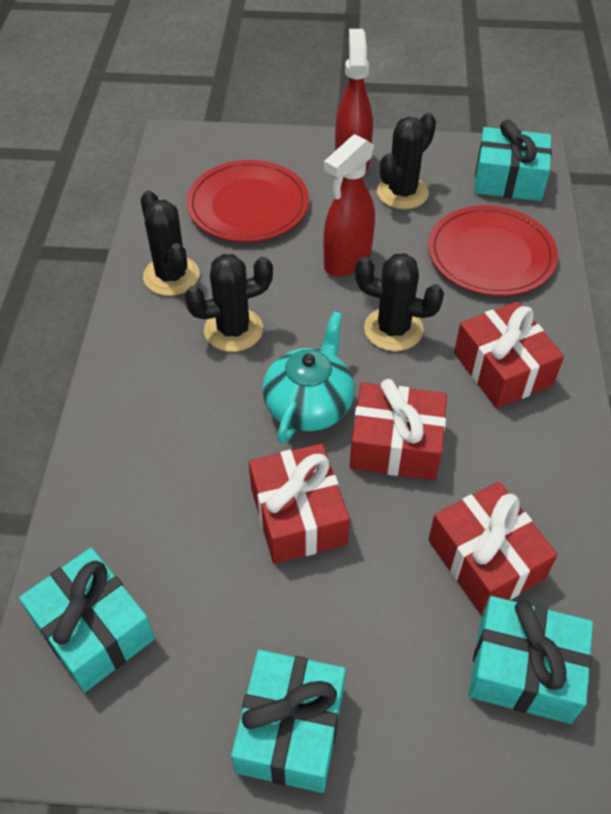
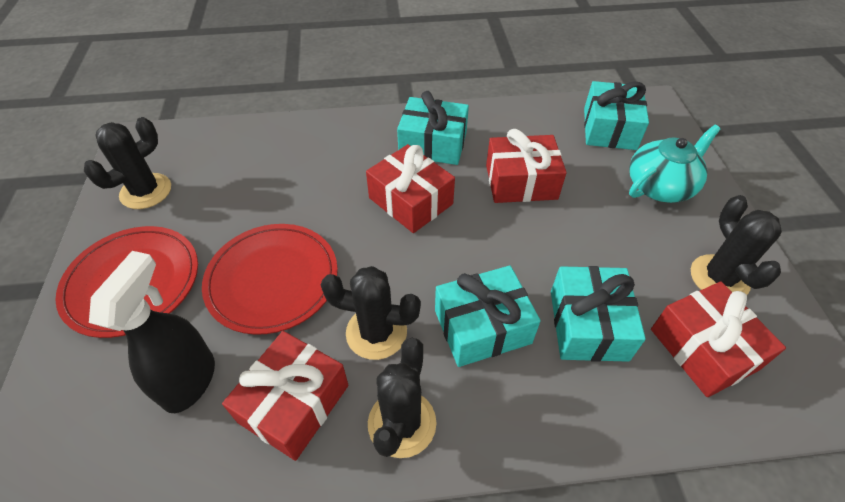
black spray bottle: none = 0 -> [89,251,215,413] = 1
red spray bottle: [323,134,375,277] [335,29,373,171] = 2 -> none = 0

